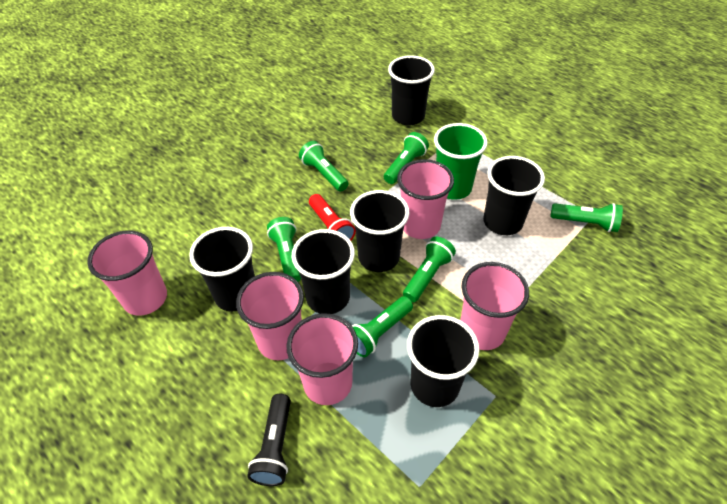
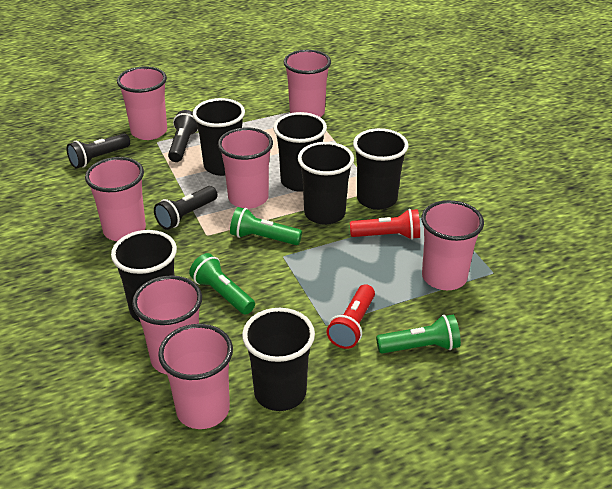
black flashlight: [247,394,291,486] = 1 -> [66,133,130,169] [154,186,217,230] [168,110,198,162] = 3
green cup: [434,123,488,200] = 1 -> none = 0
green flashlight: [267,217,301,282] [299,141,348,191] [352,296,413,357] [384,132,429,184] [403,237,456,302] [550,203,623,232] = 6 -> [189,253,255,315] [230,207,302,245] [376,315,461,354] = 3
pink cup: [87,231,167,316] [236,272,304,360] [286,313,358,405] [397,159,454,239] [460,262,529,350] = 5 -> [85,157,146,241] [117,66,167,140] [132,275,202,374] [158,324,233,429] [218,127,273,209] [284,50,331,117] [421,200,484,290] = 7
red flashlight: [309,194,356,241] = 1 -> [327,284,375,349] [350,209,420,240] = 2

